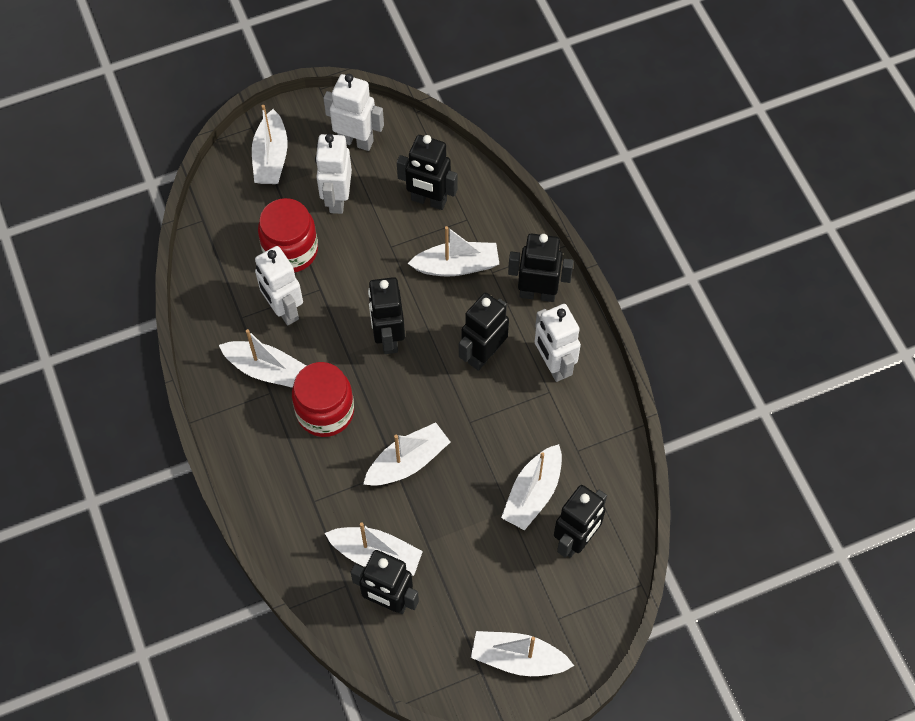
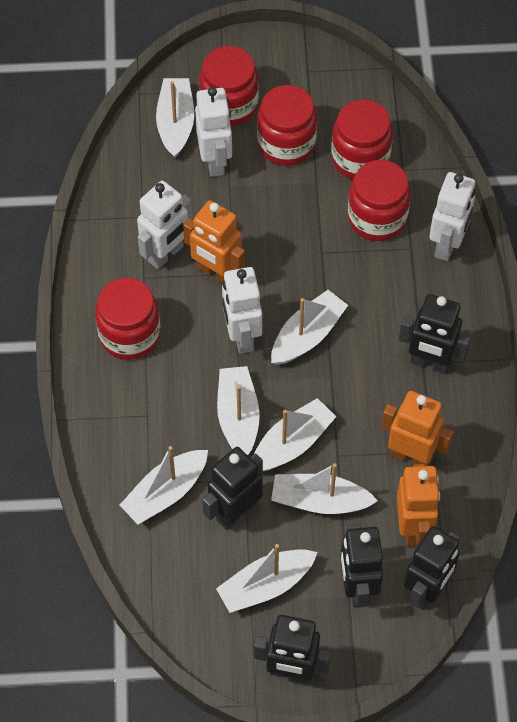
black robot: [351,550,419,614] [368,277,405,354] [397,135,457,210] [459,293,509,371] [508,233,574,302] [554,485,607,558] = 6 -> [202,447,263,530] [254,615,331,683] [340,524,383,608] [399,294,471,374] [404,526,460,609] = 5
orange robot: none = 0 -> [183,200,245,283] [381,391,454,466] [397,464,440,547] = 3
red jar: [258,198,318,273] [292,362,354,437] = 2 -> [95,278,160,360] [199,46,259,126] [257,85,317,166] [331,99,393,179] [348,160,410,241] = 5

